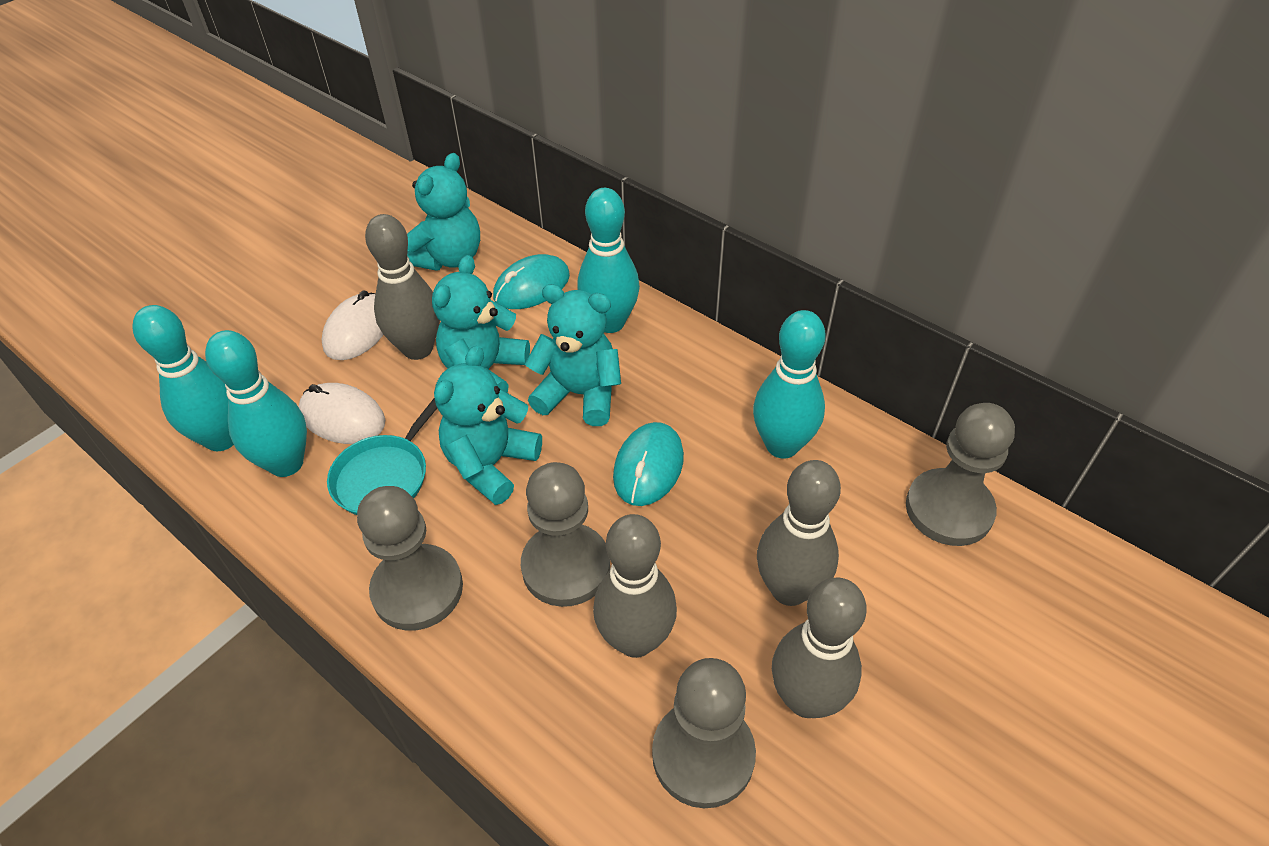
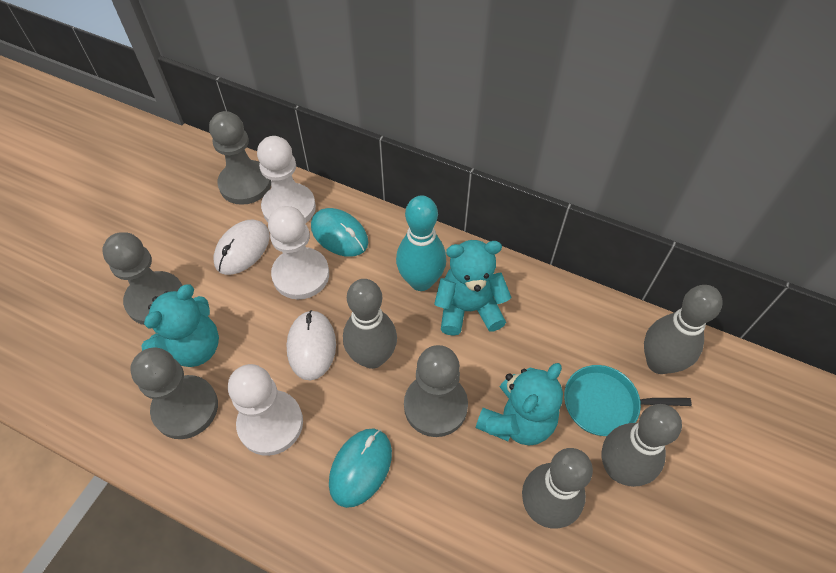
turquoise bowling pin: [132,305,234,451] [205,330,307,477] [577,188,640,333] [753,310,825,459] = 4 -> [396,195,446,291] = 1
turquoise teddy bear: [407,153,480,271] [432,255,530,393] [434,346,542,505] [525,284,621,426] = 4 -> [142,284,219,367] [434,240,512,336] [475,363,563,446] = 3
white pawn: none = 0 -> [228,364,303,456] [257,136,316,223] [268,206,329,299] = 3

